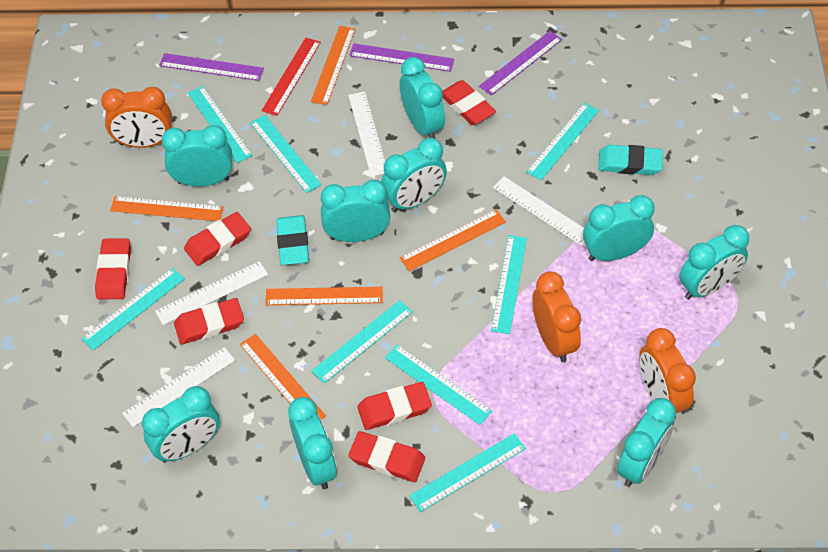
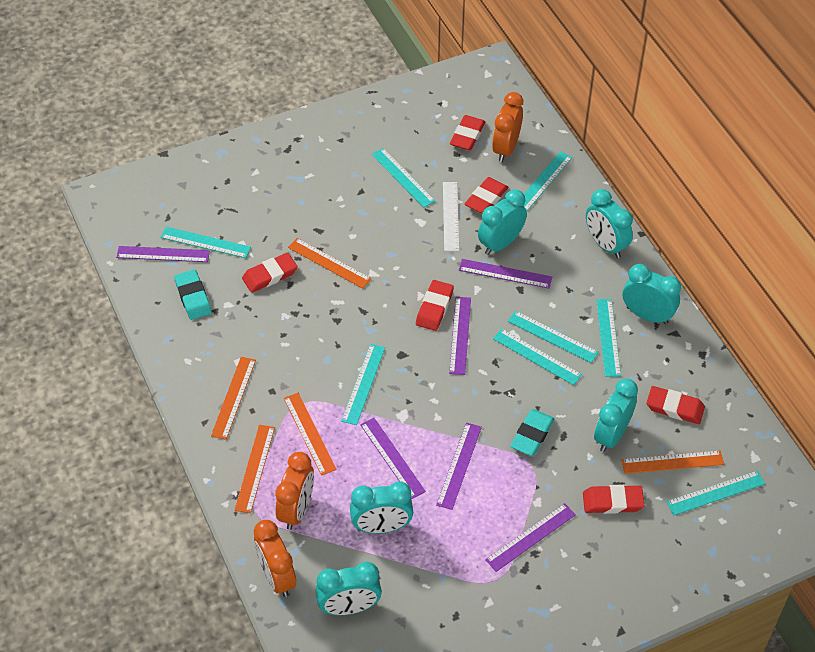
purple ruler: [159,53,264,81] [349,43,454,72] [479,31,562,96] = 3 -> [116,246,210,262] [360,418,426,499] [436,423,482,510] [449,297,471,375] [459,259,552,289] [485,503,576,572] = 6
red ruler: [262,38,321,116] = 1 -> none = 0
turquoise clock: [142,386,220,462] [162,125,232,186] [288,397,337,489] [321,180,390,242] [381,138,447,212] [400,57,445,138] [583,195,655,261] [617,398,676,487] [679,225,749,300] = 9 -> [315,562,382,615] [350,482,413,534] [478,190,527,255] [586,189,633,258] [594,379,638,452] [623,264,681,324] = 6
white ruler: [122,347,235,427] [155,261,268,325] [348,92,385,177] [493,176,585,246] = 4 -> [443,182,459,251] = 1

